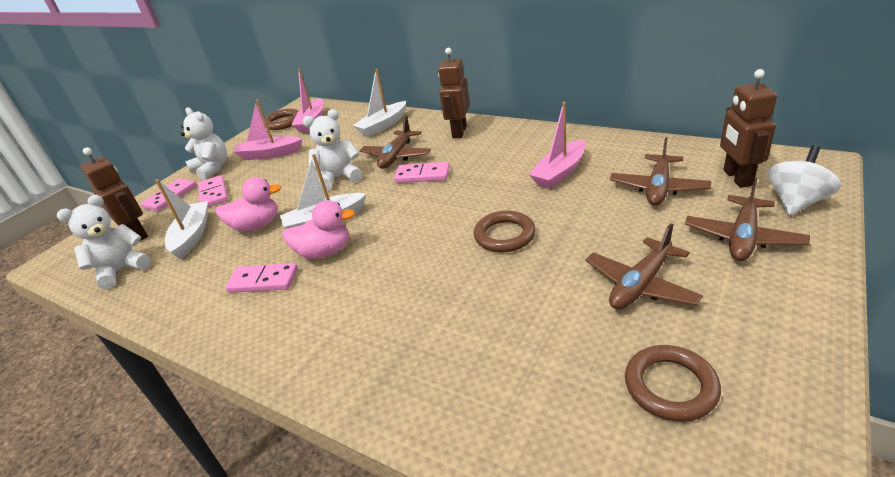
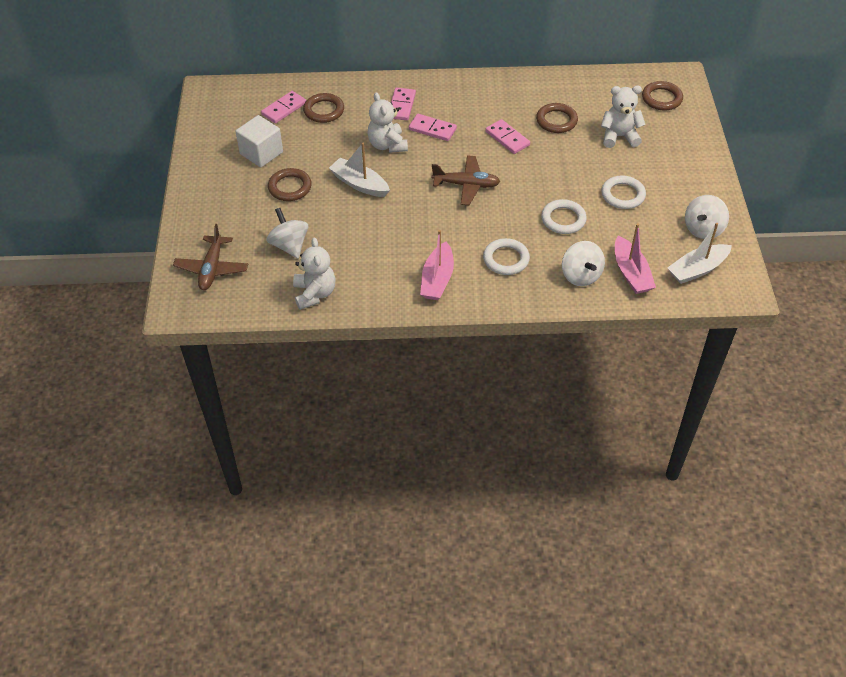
brown plane: [360,116,431,169] [586,223,703,310] [610,137,711,206] [685,178,810,261] = 4 -> [173,224,248,290] [432,155,500,205] = 2
brown ring: [263,109,298,130] [474,211,536,252] [625,345,721,422] = 3 -> [268,168,312,201] [303,93,344,123] [536,103,578,133] [642,81,683,111] = 4
brown robot: [80,147,148,241] [438,48,470,138] [720,69,777,188] = 3 -> none = 0
pink boat: [233,99,302,160] [292,69,324,133] [528,102,586,188] = 3 -> [420,230,454,300] [615,224,656,294] = 2
pink duck: [216,177,281,231] [282,200,355,259] = 2 -> none = 0
white boat: [155,179,208,259] [280,154,367,229] [352,69,406,137] = 3 -> [329,143,390,197] [667,223,732,284] = 2
white cube: none = 0 -> [235,115,283,167] = 1
white ring: none = 0 -> [483,238,530,275] [541,199,587,234] [601,175,646,209] = 3
white spinning top: [768,145,841,216] = 1 -> [267,208,308,259] [562,241,605,286] [685,195,729,239] = 3

